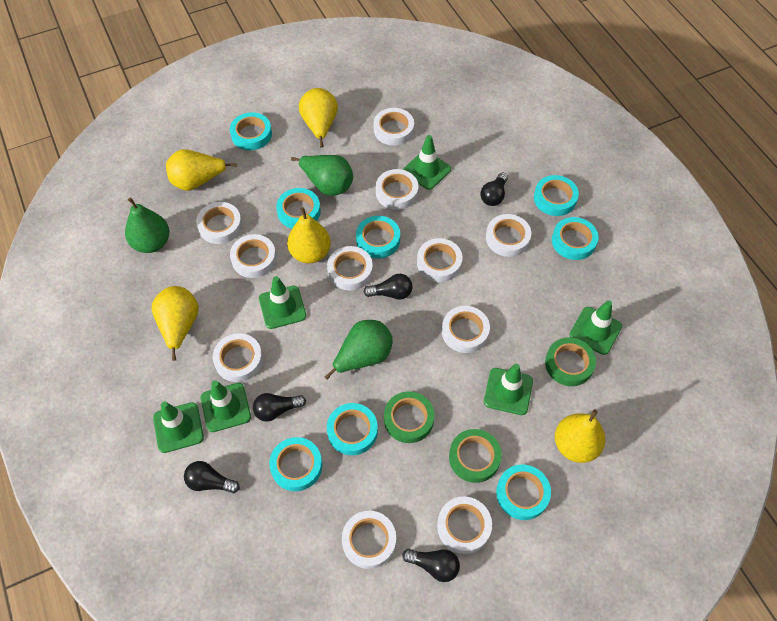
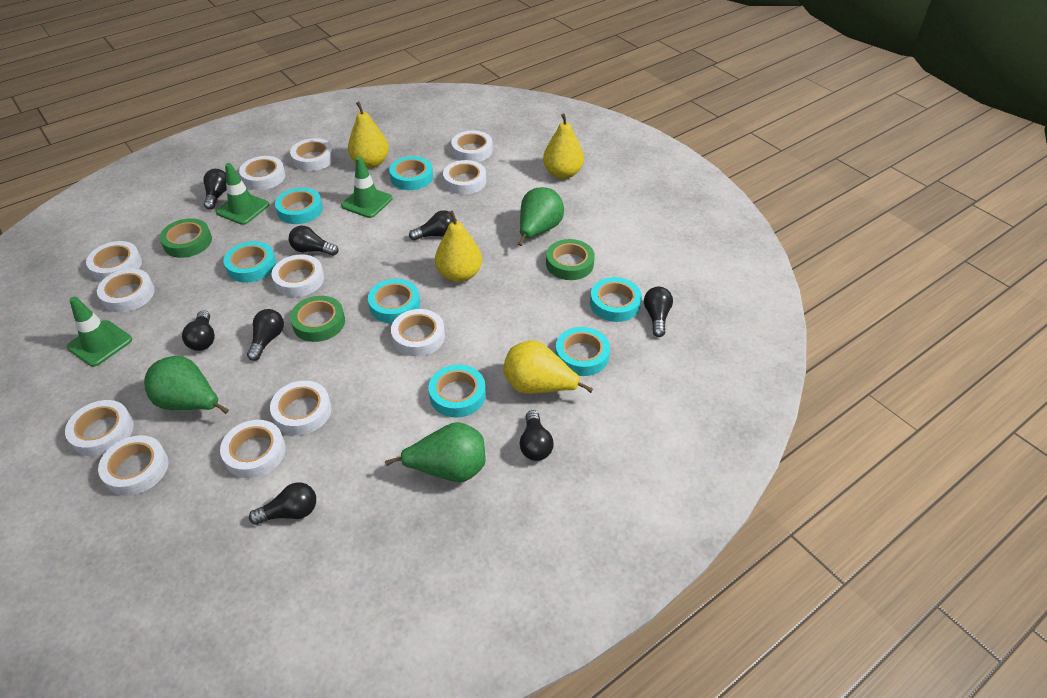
black light bulb: [184,461,240,493] [253,393,306,422] [364,274,413,300] [402,549,460,582] [480,173,508,206] = 5 -> [182,310,215,351] [203,169,227,210] [247,309,284,361] [249,482,316,525] [289,226,338,256] [409,210,457,241] [520,410,554,461] [644,287,673,337] = 8
green traffic cone: [153,401,204,453] [201,380,251,432] [259,276,306,329] [403,135,451,190] [484,364,533,415] [569,300,622,355] = 6 -> [67,297,132,367] [216,163,269,225] [341,157,393,218] = 3
turquoise tape: [230,112,272,150] [269,437,322,491] [276,188,321,229] [327,403,378,455] [356,216,400,259] [496,464,551,520] [534,175,579,216] [552,217,598,260] = 8 -> [223,241,276,283] [275,187,323,224] [368,279,420,323] [389,156,433,190] [428,365,486,418] [556,327,610,376] [590,277,642,322] = 7
white tape: [196,202,242,244] [213,333,263,382] [230,234,277,278] [327,246,373,290] [342,511,396,569] [374,108,414,146] [376,169,418,210] [417,238,463,282] [437,497,492,554] [442,306,490,353] [486,214,531,257] = 11 -> [65,400,134,456] [86,241,142,281] [97,269,155,312] [98,435,168,496] [220,420,286,478] [239,156,286,190] [270,381,332,435] [272,254,324,297] [290,138,334,171] [391,309,445,356] [443,160,486,195] [451,130,493,162] = 12
yellow pear: [152,286,199,361] [166,149,237,191] [287,207,331,263] [299,88,338,147] [555,410,605,463] = 5 -> [348,102,389,168] [435,211,482,282] [503,340,593,394] [543,113,584,179] = 4

